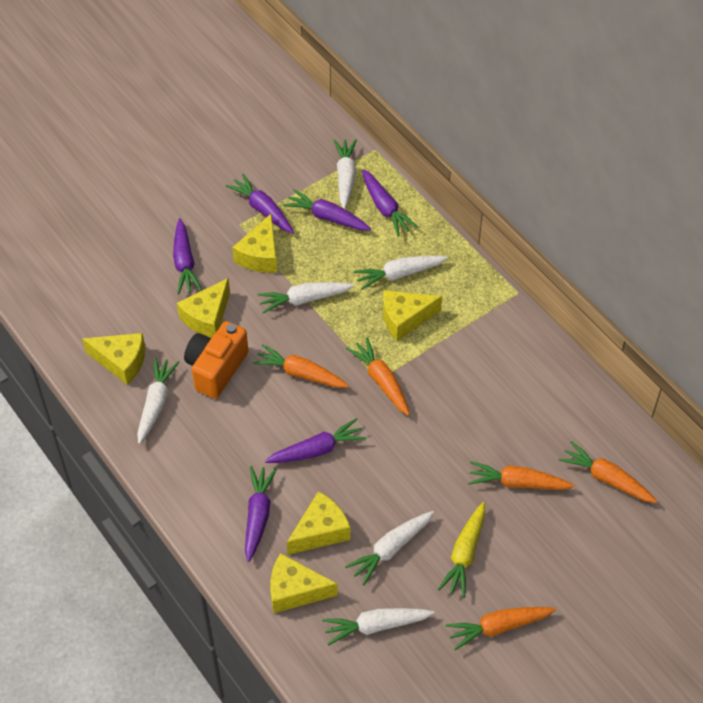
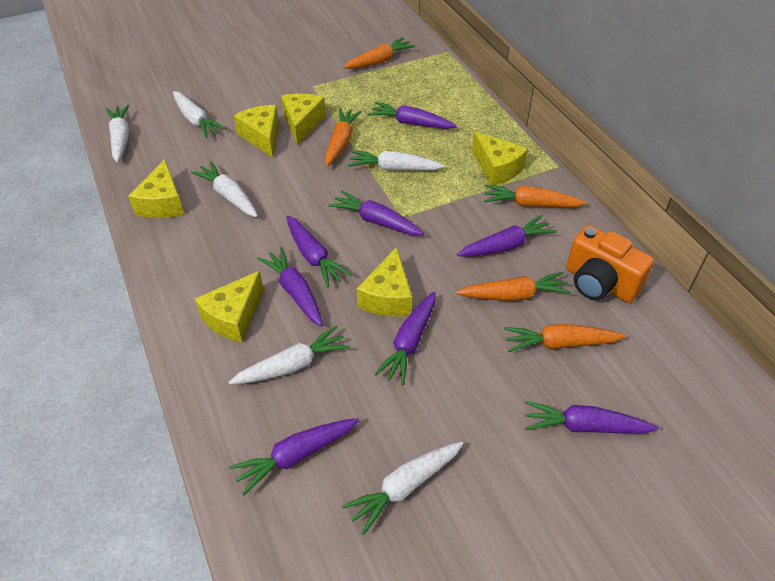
purple carrot: [173,218,202,294] [226,174,294,234] [245,466,277,562] [265,418,367,463] [283,189,371,230] [362,169,418,236] = 6 -> [229,418,359,495] [257,247,323,326] [287,215,352,288] [328,190,424,235] [368,102,457,129] [374,292,436,385] [457,215,557,257] [524,401,659,434] = 8
yellow carrot: [438,502,485,598] = 1 -> none = 0

